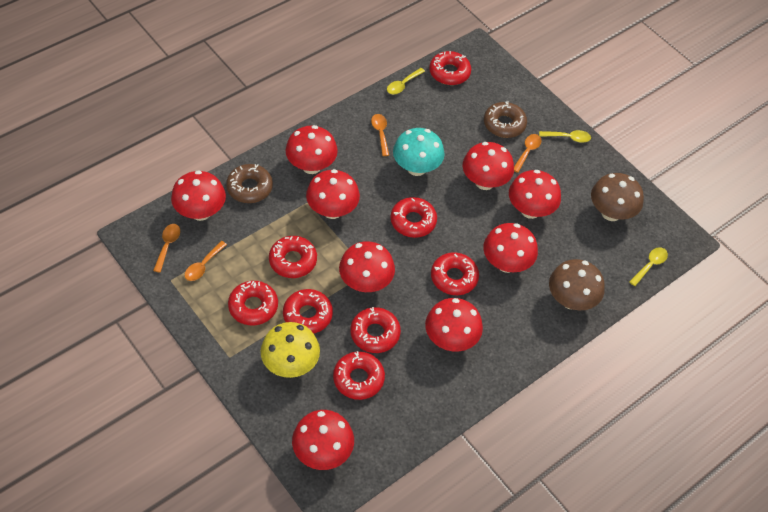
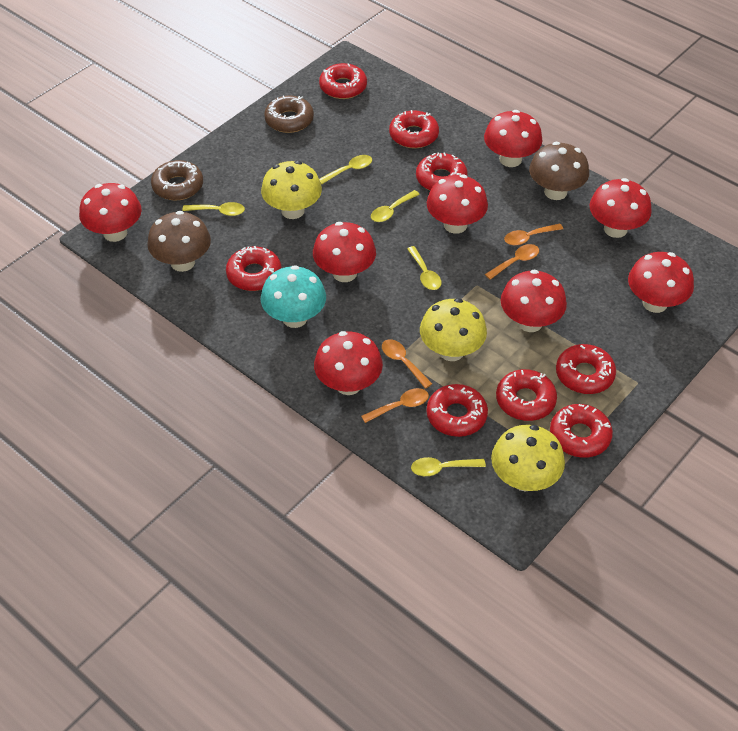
red mushroom: [171,170,226,221] [286,125,338,174] [292,410,354,470] [306,169,360,219] [339,241,395,292] [425,298,483,352] [463,142,514,190] [483,223,538,273] [509,170,561,219] = 9 -> [79,183,142,242] [313,222,376,282] [314,331,383,395] [427,175,488,234] [484,110,542,167] [501,269,567,332] [589,178,652,238] [628,252,694,313] = 8
yellow mushroom: [261,322,320,378] = 1 -> [261,161,322,219] [420,298,487,361] [491,425,565,491] = 3
yellow spoon: [387,68,425,95] [539,130,591,143] [629,247,668,286] = 3 -> [182,202,245,216] [319,155,372,184] [371,190,420,222] [407,246,442,290] [411,457,486,476] = 5

